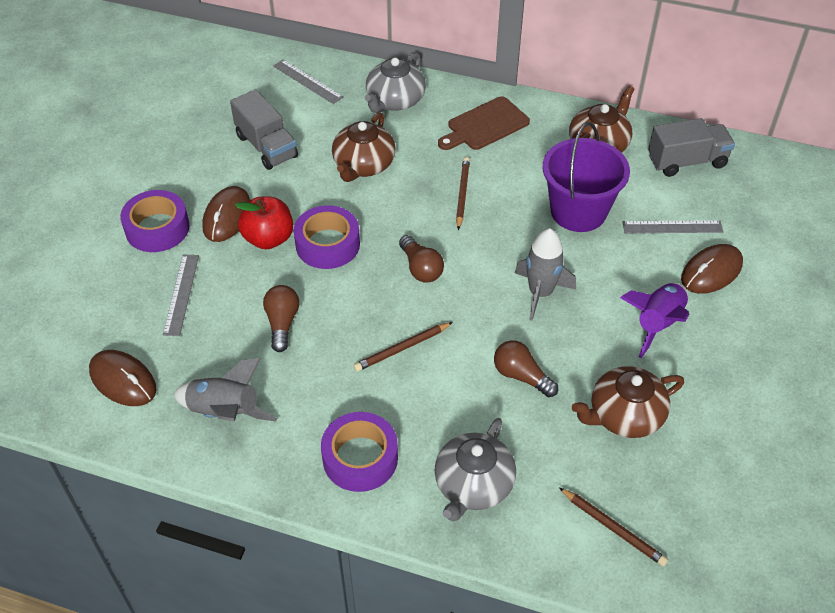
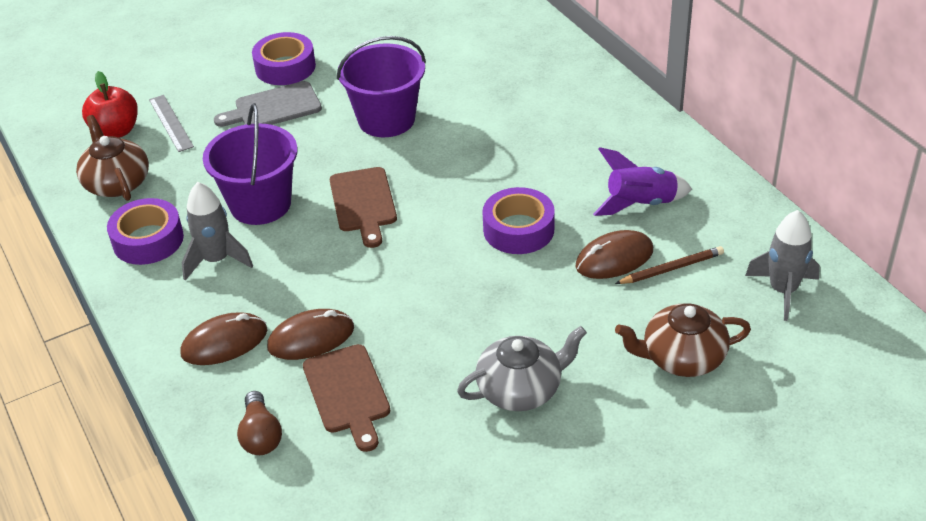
brown cutting board: [438,96,530,150] = 1 -> [303,344,390,452] [330,167,397,248] = 2
brown light bulb: [263,285,299,352] [399,235,444,283] [494,340,558,397] = 3 -> [237,391,282,455] = 1
brown pencil: [354,322,453,371] [456,157,470,230] [559,487,668,567] = 3 -> [615,246,724,284] = 1
brown teapot: [332,112,396,182] [569,86,634,153] [572,366,684,438] = 3 -> [76,115,149,201] [615,303,751,377] = 2
grey cutting board: none = 0 -> [214,81,322,127] = 1
grey ruler: [163,255,199,336] [273,60,343,104] [622,220,723,233] = 3 -> [149,95,194,152] = 1
grey teapot: [365,53,426,113] [435,418,516,521] = 2 -> [457,326,587,411] = 1
grey truck: [230,90,298,170] [648,118,735,177] = 2 -> none = 0
purple bucket: [543,122,630,232] = 1 -> [203,103,298,225] [337,36,426,137] = 2

